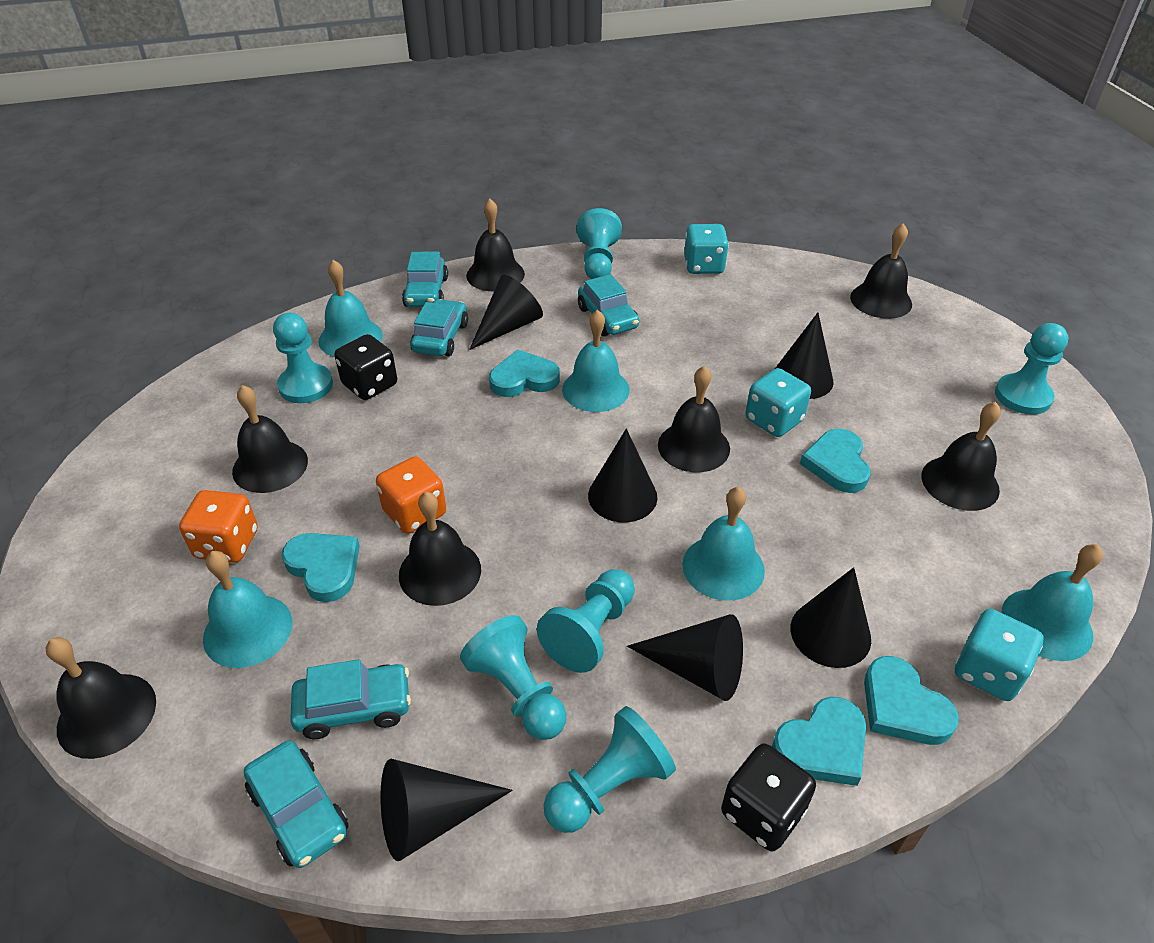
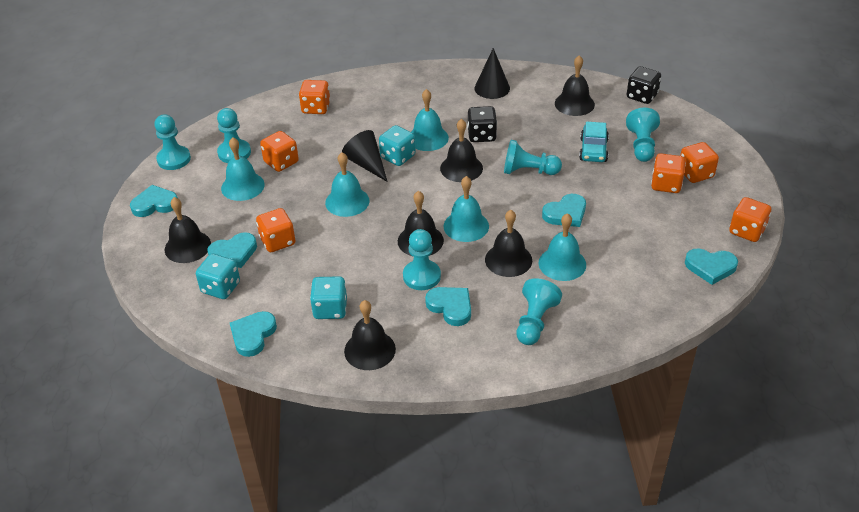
black bell: [46,637,156,759] [232,385,308,493] [399,492,481,606] [466,199,525,291] [658,366,730,472] [850,223,912,319] [921,402,1001,511] = 7 -> [165,197,211,263] [344,300,396,370] [398,191,444,256] [440,119,483,182] [485,210,532,277] [555,55,595,116] = 6
black cone: [380,759,513,861] [469,275,543,350] [588,428,657,522] [627,614,743,701] [775,313,834,399] [790,567,871,668] = 6 -> [342,130,388,182] [475,48,510,99] = 2
orange dice: [179,490,258,563] [376,456,446,534] = 2 -> [256,208,295,252] [260,131,299,172] [299,80,330,114] [651,153,686,193] [680,142,719,183] [729,197,771,242] = 6
turquoise car: [244,740,349,868] [290,659,411,739] [402,252,448,307] [410,299,468,356] [578,274,639,336] = 5 -> [579,122,609,162] = 1
turquoise heart: [282,533,360,602] [489,349,560,397] [772,697,866,786] [800,429,871,493] [864,656,959,745] = 5 -> [130,185,178,217] [207,232,257,268] [230,311,277,357] [425,287,471,326] [542,194,586,227] [685,249,738,285] = 6

